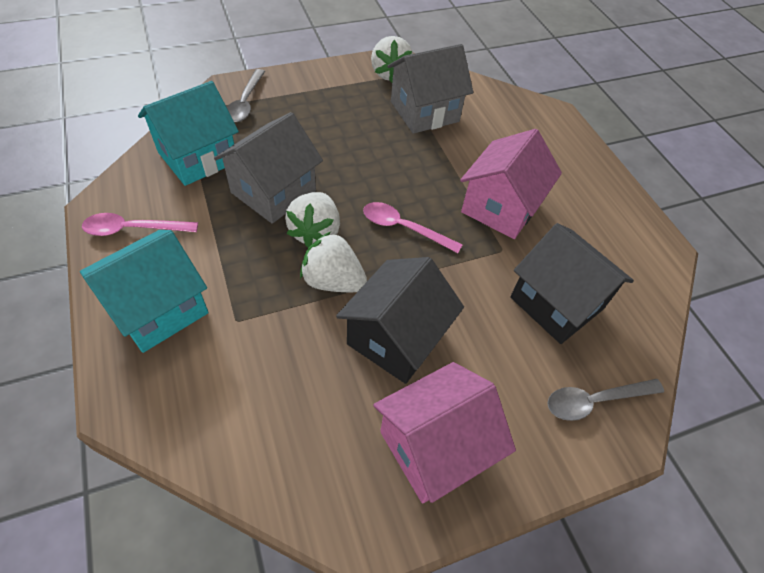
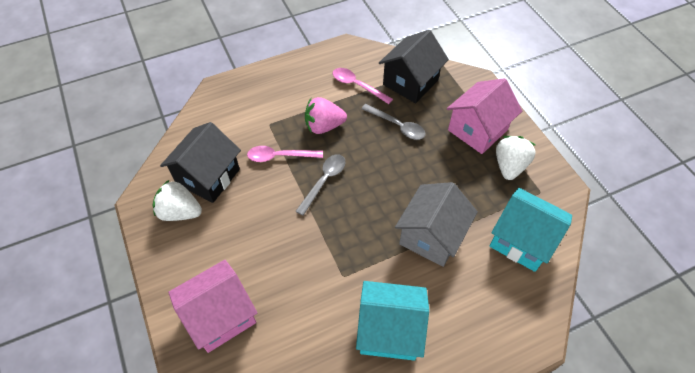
grey house: [214,112,323,224] [387,44,473,134] = 2 -> [395,182,478,267] = 1
pink strawberry: none = 0 -> [305,97,347,134] = 1
white strawberry: [285,192,340,248] [300,232,367,292] [371,36,413,83] = 3 -> [153,179,202,221] [496,136,536,180] = 2

